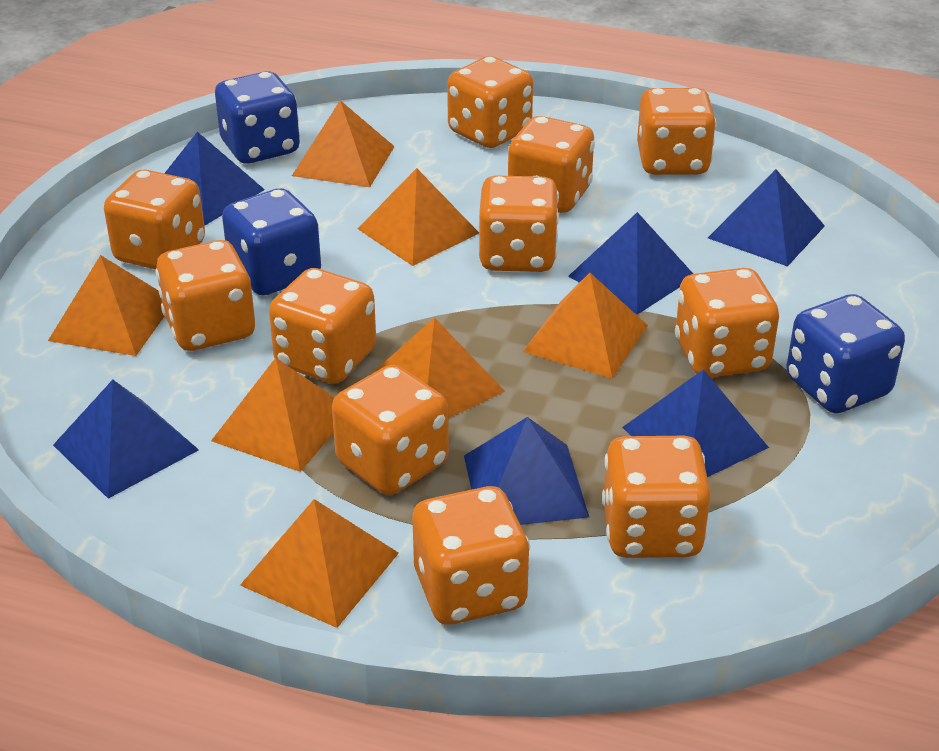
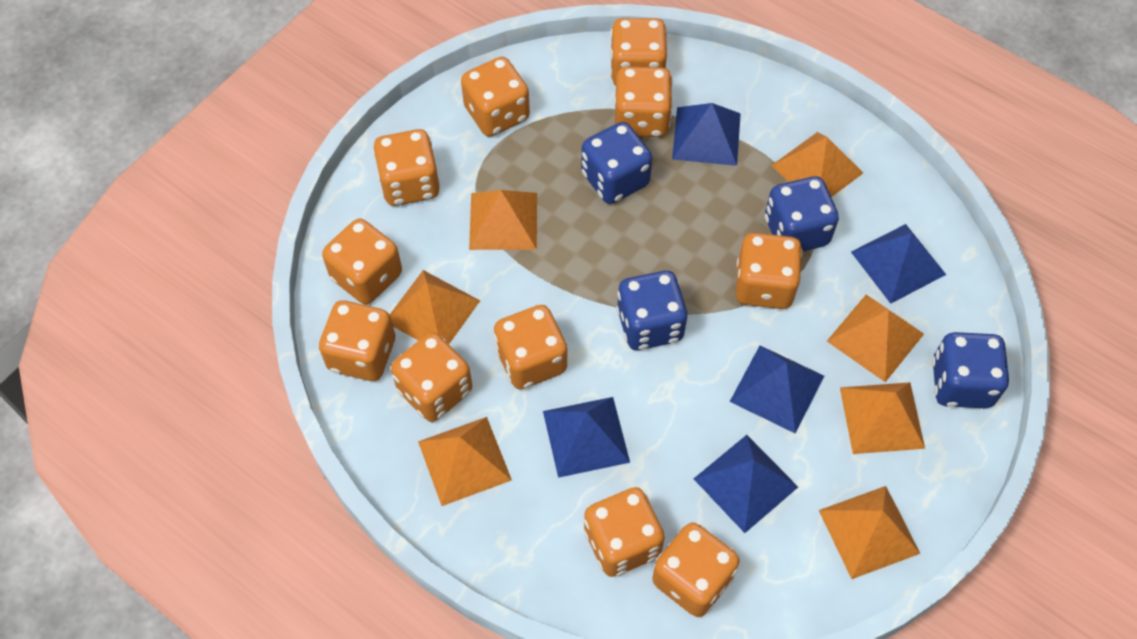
blue dice: [215,71,300,163] [222,188,321,295] [787,294,905,413] = 3 -> [581,122,652,204] [616,271,687,350] [765,176,839,251] [932,332,1009,408] = 4
blue pyramid: [53,380,199,499] [164,132,265,226] [464,417,589,525] [568,212,693,315] [622,369,769,477] [708,169,825,267] = 6 -> [543,397,630,478] [672,103,741,166] [694,435,798,533] [730,346,824,434] [851,224,946,304] = 5

